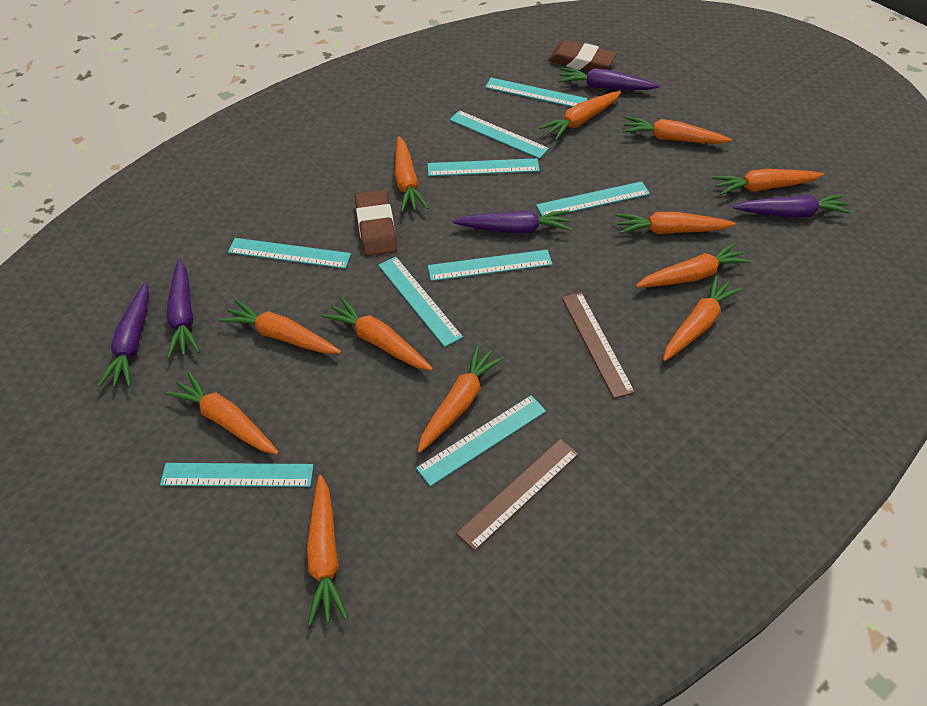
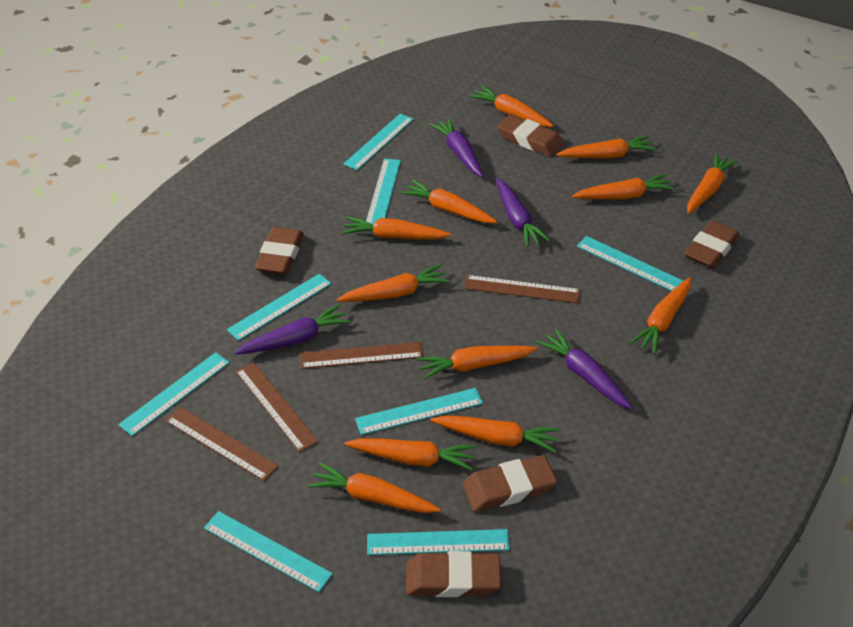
brown eraser: [355,190,397,256] [548,40,617,71] = 2 -> [255,227,304,274] [406,551,501,597] [463,455,557,512] [497,114,564,157] [684,220,740,268] = 5
brown ruler: [456,439,579,551] [562,292,635,399] = 2 -> [166,407,278,481] [236,362,318,452] [300,342,423,369] [464,275,581,303] = 4
purple carrot: [98,283,149,388] [167,259,200,359] [453,210,572,233] [558,68,660,90] [733,194,852,218] = 5 -> [235,304,351,355] [429,118,483,177] [496,178,550,247] [536,329,633,409] = 4
turquoise ruler: [160,463,313,487] [228,238,351,269] [378,257,463,347] [416,395,546,486] [427,158,540,176] [428,250,552,281] [449,110,549,159] [485,78,588,107] [536,181,650,216] = 9 -> [118,352,230,436] [204,511,333,592] [227,274,331,341] [343,114,413,170] [355,388,483,435] [366,159,401,225] [367,529,510,555] [577,236,683,291] = 8

